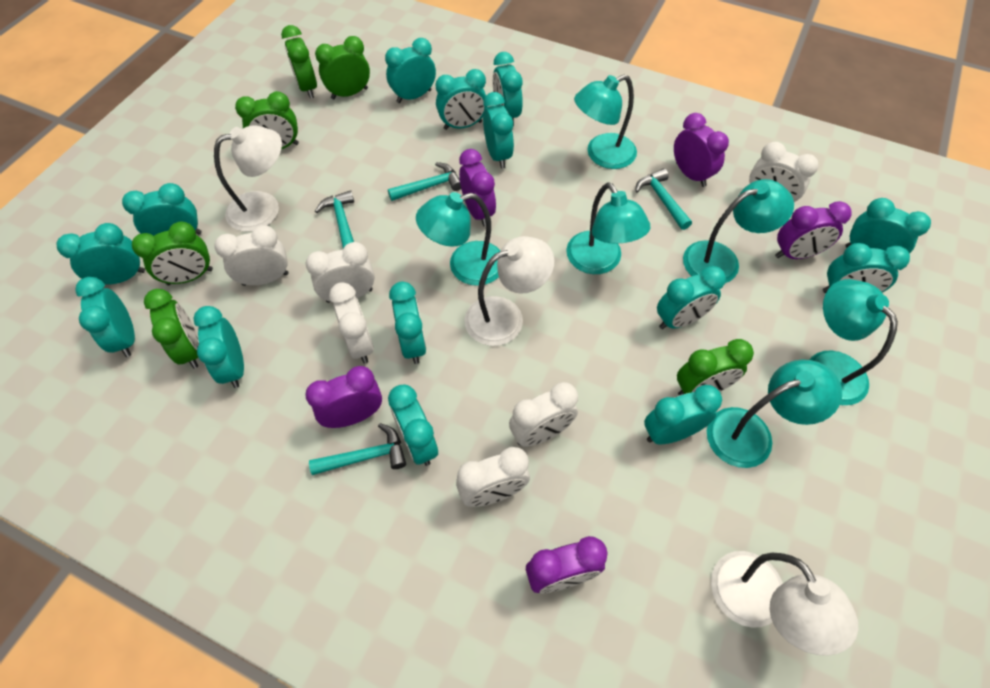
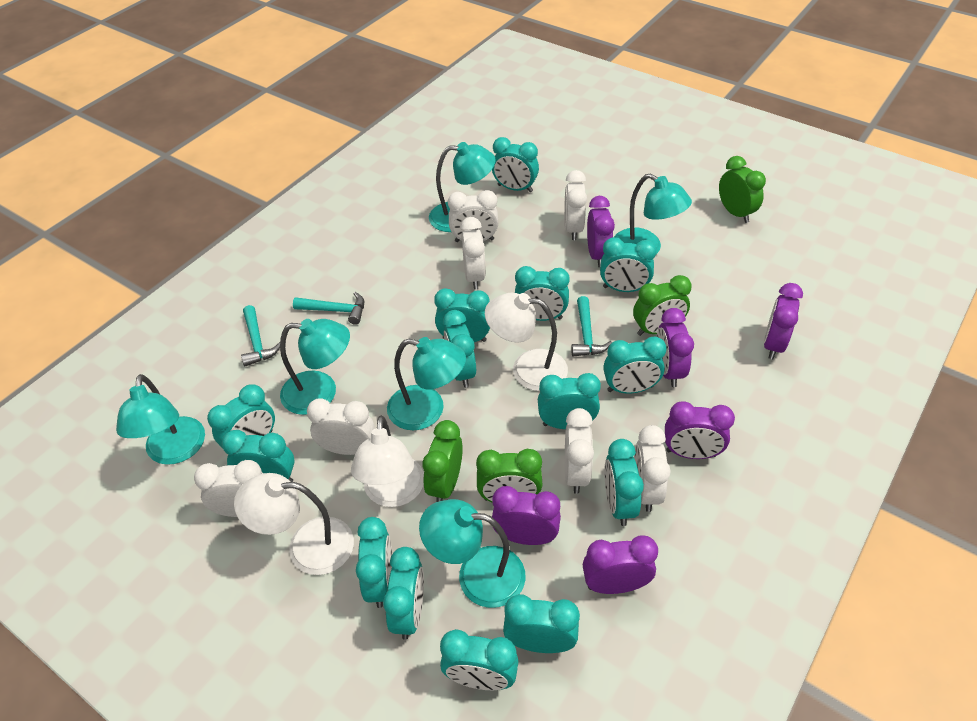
green clock: [132,221,213,285] [144,289,199,368] [235,91,299,149] [281,25,317,98] [315,36,370,99] [677,339,754,395] = 6 -> [422,420,463,502] [476,449,542,503] [633,275,692,336] [719,156,766,223] = 4
purple clock: [305,366,382,428] [459,149,496,226] [526,536,607,593] [674,113,729,187] [775,201,852,259] = 5 -> [492,486,561,545] [583,535,658,594] [587,196,615,267] [657,308,694,387] [665,401,735,459] [764,283,803,359] = 6
turquoise hammer: [309,423,406,475] [315,190,354,248] [388,162,461,201] [635,168,692,230] = 4 -> [241,305,280,366] [293,292,364,325] [571,296,612,356] = 3
white clock: [214,225,289,286] [306,242,375,303] [329,282,374,364] [456,447,530,507] [509,382,578,446] [749,142,819,202] = 6 -> [194,460,263,517] [307,399,375,455] [448,190,499,242] [460,217,486,289] [564,170,587,240] [565,408,594,494] [634,425,671,512] = 7

